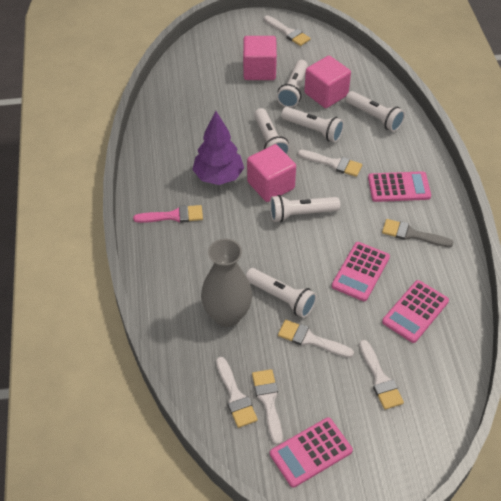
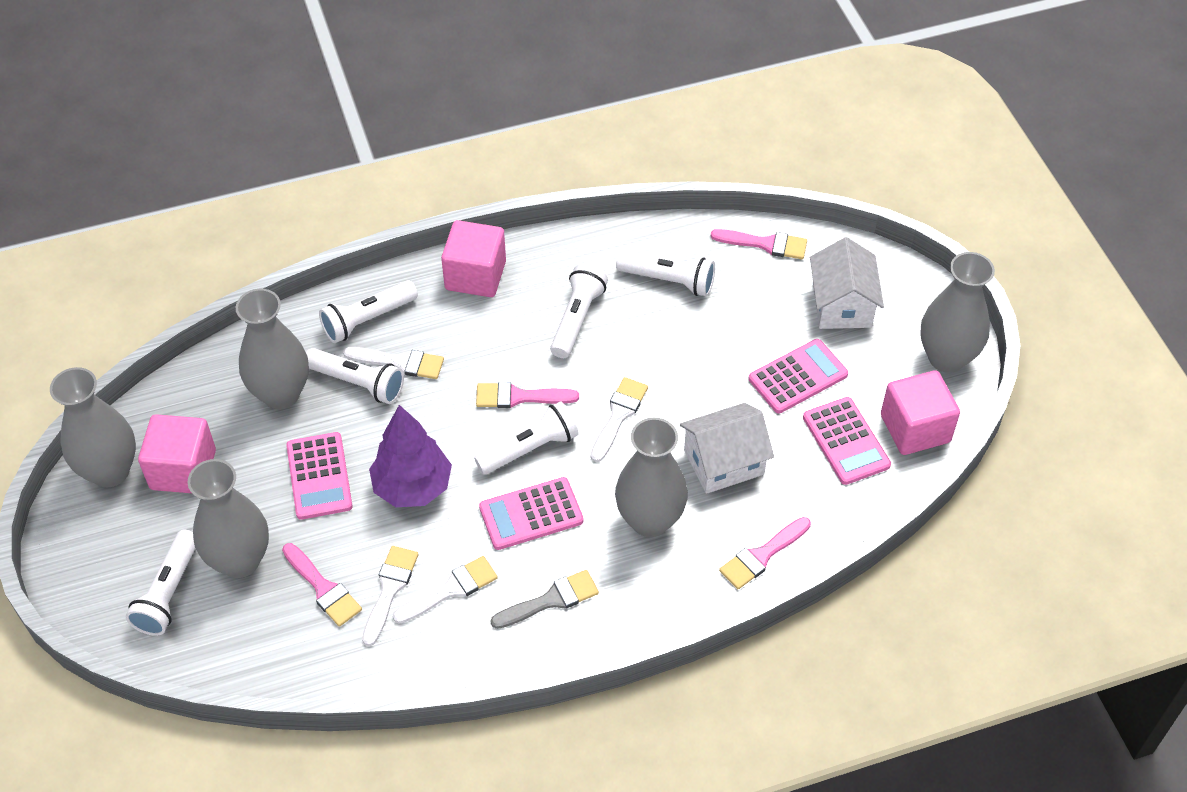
grey vase: [201,238,252,327] = 1 -> [50,367,136,487] [188,459,269,578] [235,289,309,409] [615,418,688,537] [920,252,995,373] = 5
pink brush: [133,205,203,223] = 1 -> [282,543,362,627] [476,382,579,408] [711,229,807,259] [719,517,811,589] = 4
white brush: [216,357,258,428] [252,369,282,445] [264,15,311,46] [278,320,354,358] [298,150,362,177] [359,340,404,410] = 6 -> [343,347,444,379] [362,546,419,646] [393,556,498,624] [590,377,648,462] = 4
white house: none = 0 -> [680,403,774,494] [810,237,884,329] = 2

